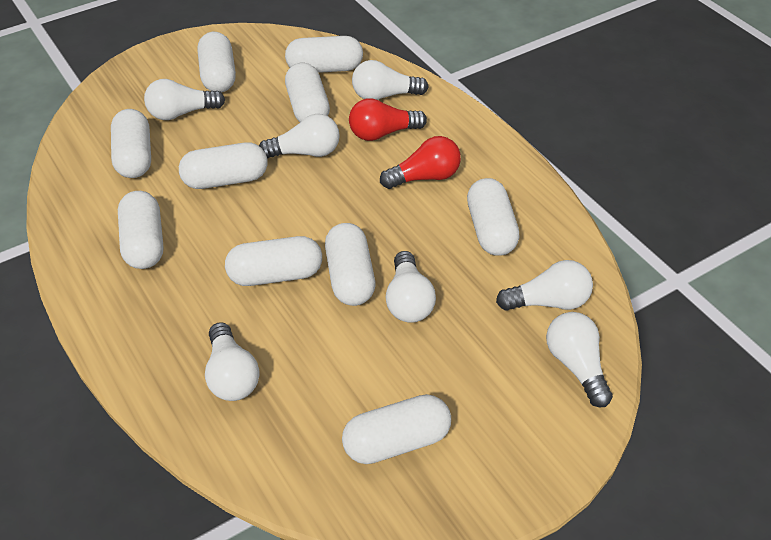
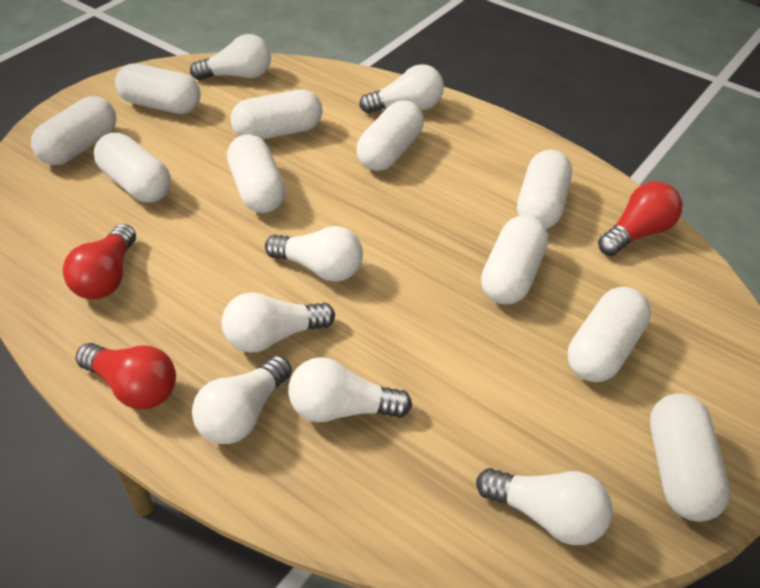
red light bulb: [349,98,427,141] [380,136,461,189] = 2 -> [63,224,136,299] [76,343,176,409] [598,181,682,256] = 3

